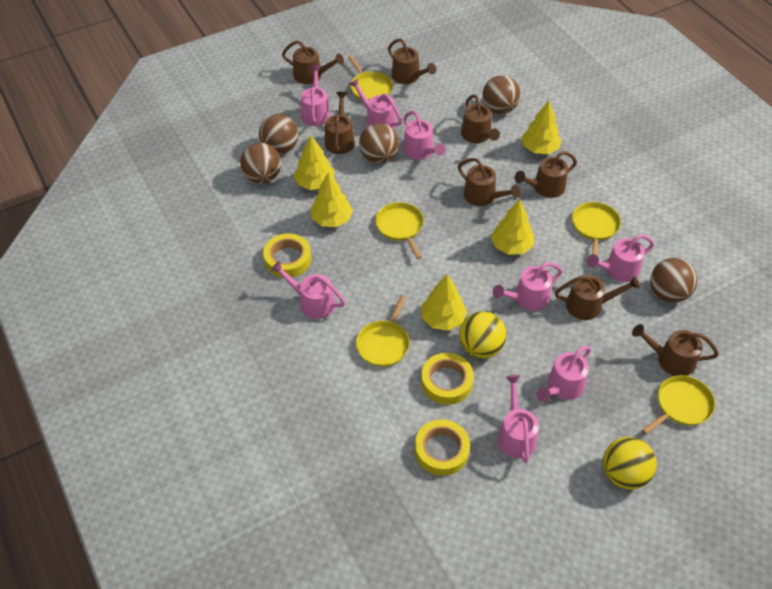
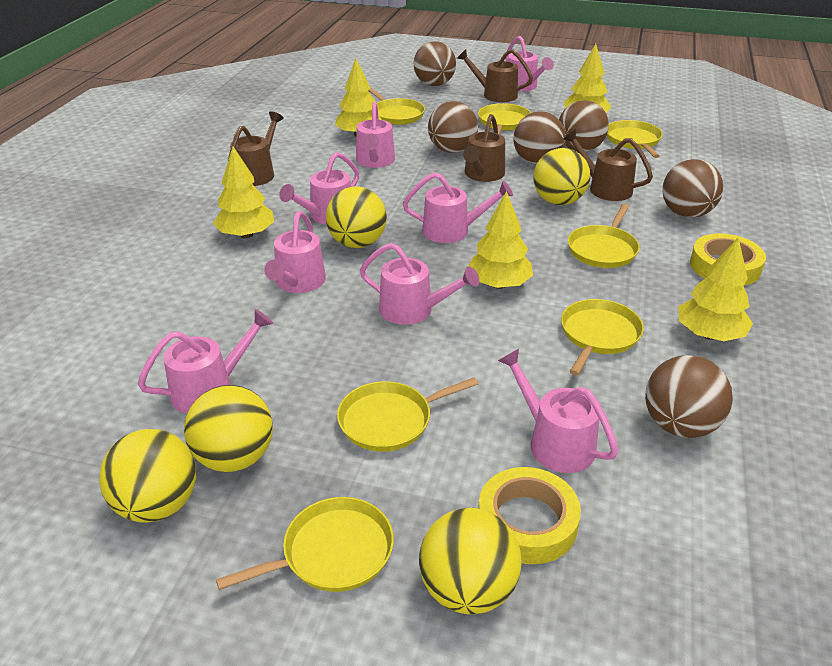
brown ball: [240,143,281,184] [259,114,298,154] [359,123,399,163] [482,75,520,114] [650,258,698,303] = 5 -> [414,41,456,86] [428,101,478,153] [514,111,566,164] [559,100,609,152] [645,355,733,438] [662,159,723,218] = 6
brown watering can: [282,40,344,84] [325,92,355,154] [388,39,436,84] [458,158,521,206] [461,94,500,143] [515,151,577,198] [555,275,640,320] [632,324,719,376] = 8 -> [228,111,284,186] [457,49,533,102] [463,114,505,182] [563,129,653,201] = 4
yellow ball: [459,311,506,358] [603,437,657,490] = 2 -> [99,429,196,523] [184,385,273,472] [326,186,387,248] [419,508,522,614] [533,148,590,205] = 5
yellow pan: [348,56,393,100] [356,295,410,367] [375,202,424,259] [572,202,621,256] [642,375,715,434] = 5 -> [216,497,394,592] [337,377,478,452] [368,87,425,125] [478,103,531,134] [561,299,644,375] [568,204,640,268] [607,120,663,158] = 7
yellow tape: [263,233,311,277] [415,419,470,476] [421,353,474,405] = 3 -> [478,467,581,564] [690,233,766,286] = 2

